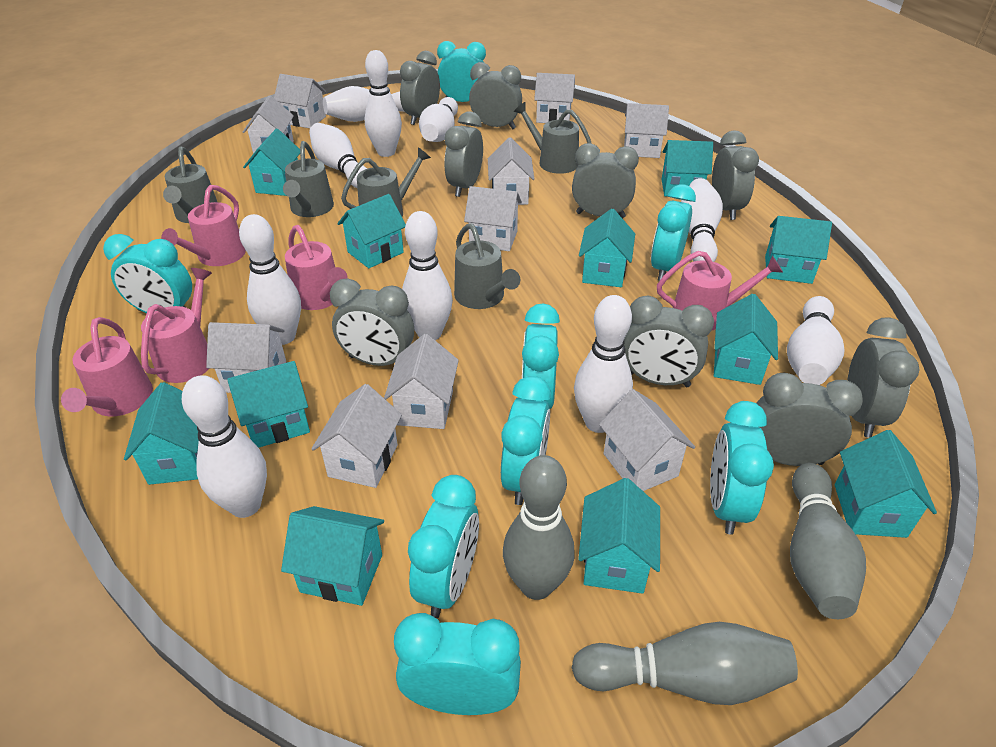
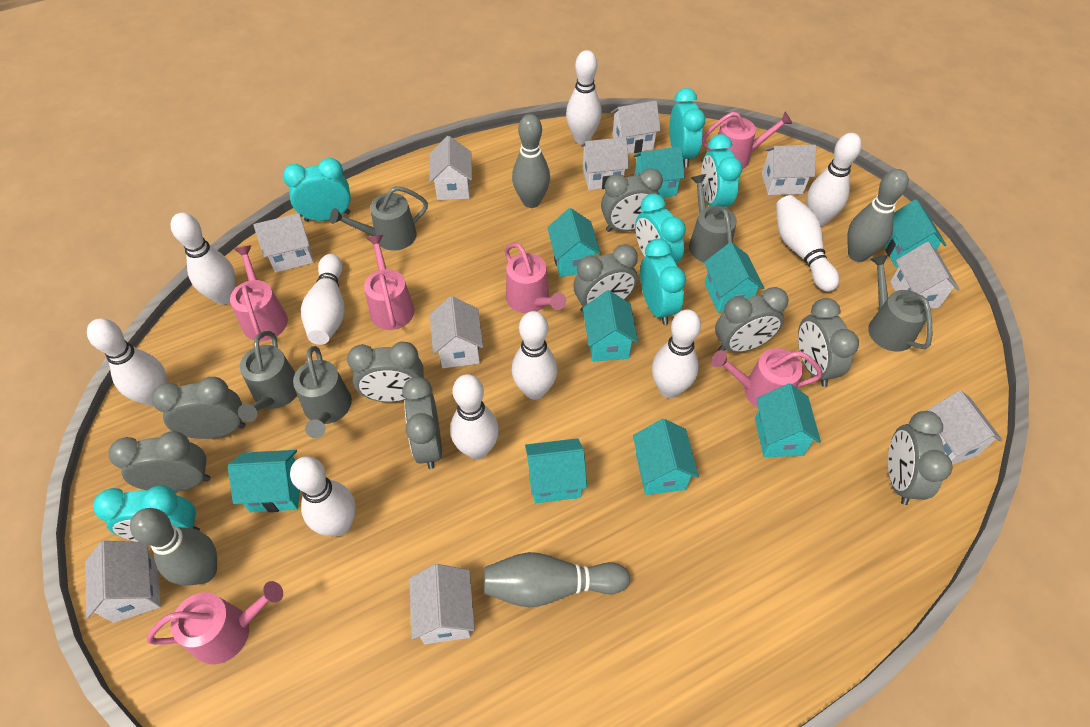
grey bowling pin: [503,455,575,600] [572,622,798,705] [790,463,866,619] = 3 -> [130,508,217,586] [484,552,630,607] [512,114,550,208] [847,169,909,262] = 4
pink watering can: [61,317,153,416] [141,268,212,383] [161,185,246,266] [285,225,348,310] [657,251,783,330] = 5 -> [147,581,283,664] [230,246,288,341] [364,235,415,330] [505,243,566,313] [702,112,792,169] [711,348,823,408] = 6
turquoise clock: [103,234,192,313] [394,613,521,715] [408,475,479,618] [437,41,486,102] [501,376,551,505] [522,304,560,409] [651,184,696,281] [710,401,774,535] = 8 -> [93,485,200,542] [283,158,351,222] [635,193,686,264] [640,239,686,325] [670,88,705,168] [701,134,742,207] = 6
turquoise house: [124,382,199,485] [227,361,310,448] [243,129,300,196] [281,506,384,606] [338,194,406,268] [578,478,660,594] [579,208,635,287] [661,140,713,196] [714,294,778,385] [765,216,832,284] [835,430,937,538] = 11 -> [228,450,300,512] [525,438,587,503] [547,208,601,277] [583,290,638,362] [633,146,685,198] [633,419,699,495] [704,242,765,313] [755,384,821,457] [884,199,946,267] = 9

